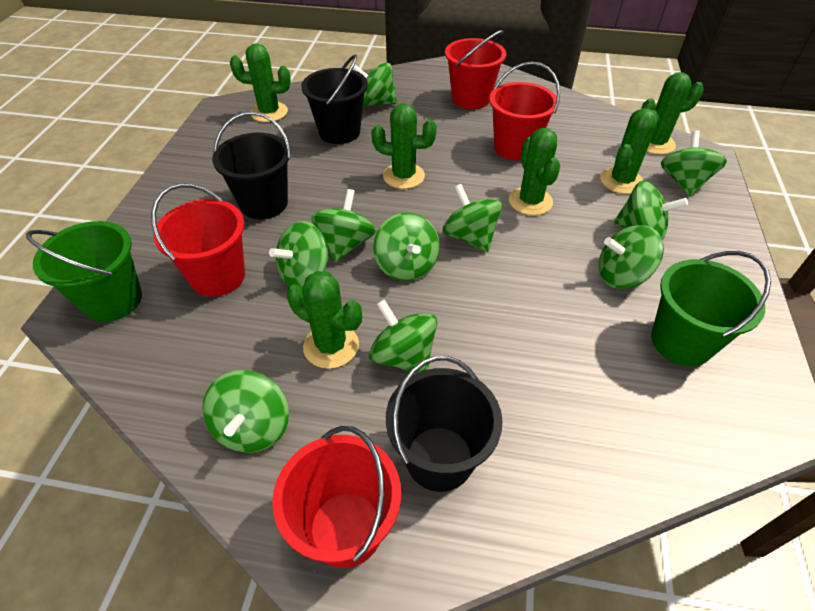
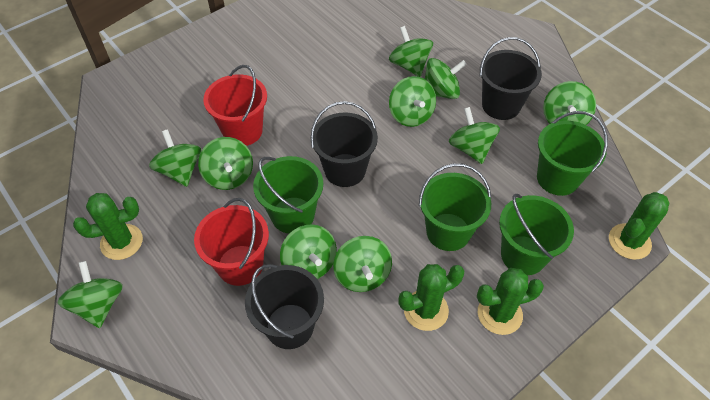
green bucket: [26,221,142,322] [651,251,771,366] = 2 -> [253,156,323,234] [419,163,491,251] [499,194,574,275] [537,111,608,196] = 4
green cactus: [230,43,291,122] [287,271,362,369] [371,104,437,189] [509,128,560,215] [600,108,658,194] [641,72,704,155] = 6 -> [73,193,143,260] [398,264,464,331] [477,268,544,335] [609,192,669,260] = 4
red bucket: [151,183,245,297] [272,426,401,568] [445,30,506,109] [489,61,560,161] = 4 -> [194,198,269,286] [203,65,267,146] = 2

